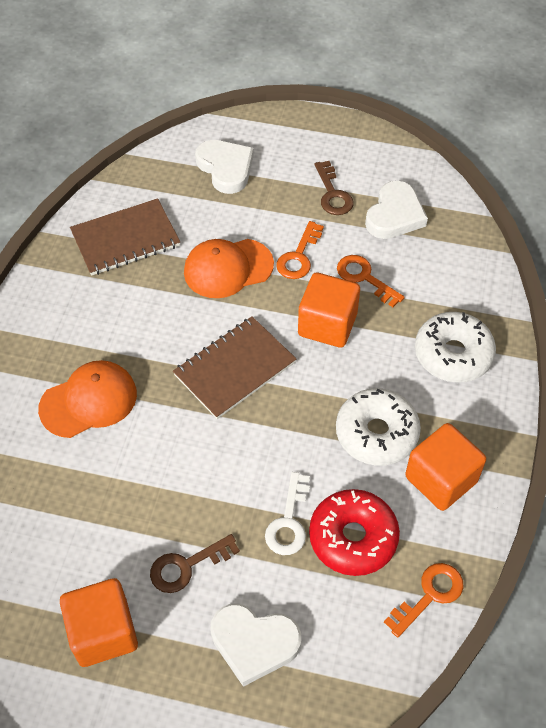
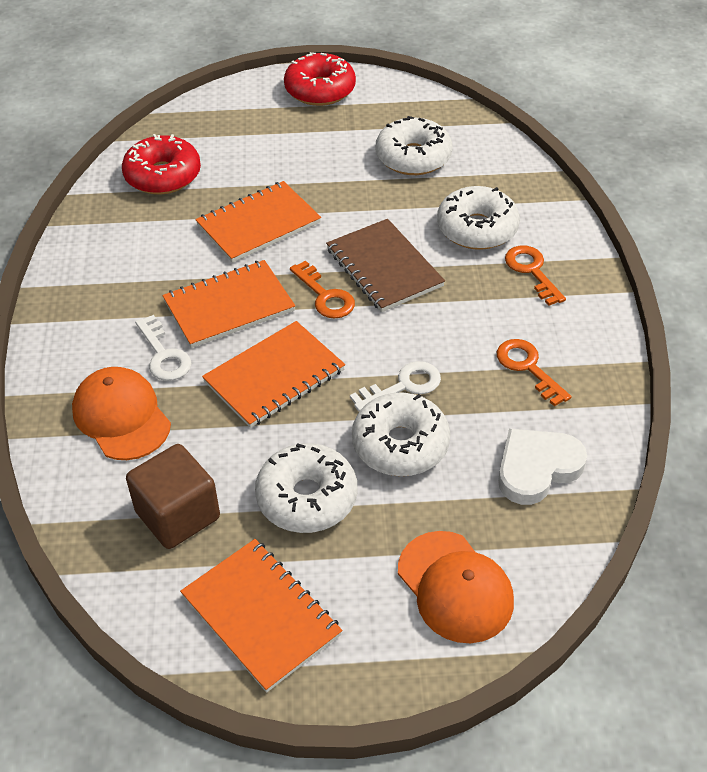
brown cube: none = 0 -> [126,444,220,549] = 1
brown key: [150,534,240,593] [314,161,354,215] = 2 -> none = 0
brown notebook: [70,198,180,276] [173,316,296,419] = 2 -> [326,219,445,312] = 1
orange cube: [60,578,138,667] [298,273,360,347] [405,423,486,511] = 3 -> none = 0
orange notebook: none = 0 -> [162,260,295,348] [180,539,342,693] [195,181,321,263] [202,321,345,428] = 4
red donut: [309,489,400,576] = 1 -> [122,134,201,195] [284,52,356,106] = 2
white donut: [336,388,421,466] [415,312,496,383] = 2 -> [255,443,357,533] [352,392,451,476] [376,116,453,175] [437,186,520,250] = 4
white heart: [195,140,254,194] [210,604,301,687] [365,181,428,239] = 3 -> [498,429,587,505] = 1
white key: [265,472,310,555] = 1 -> [135,315,191,381] [350,361,441,411] = 2

